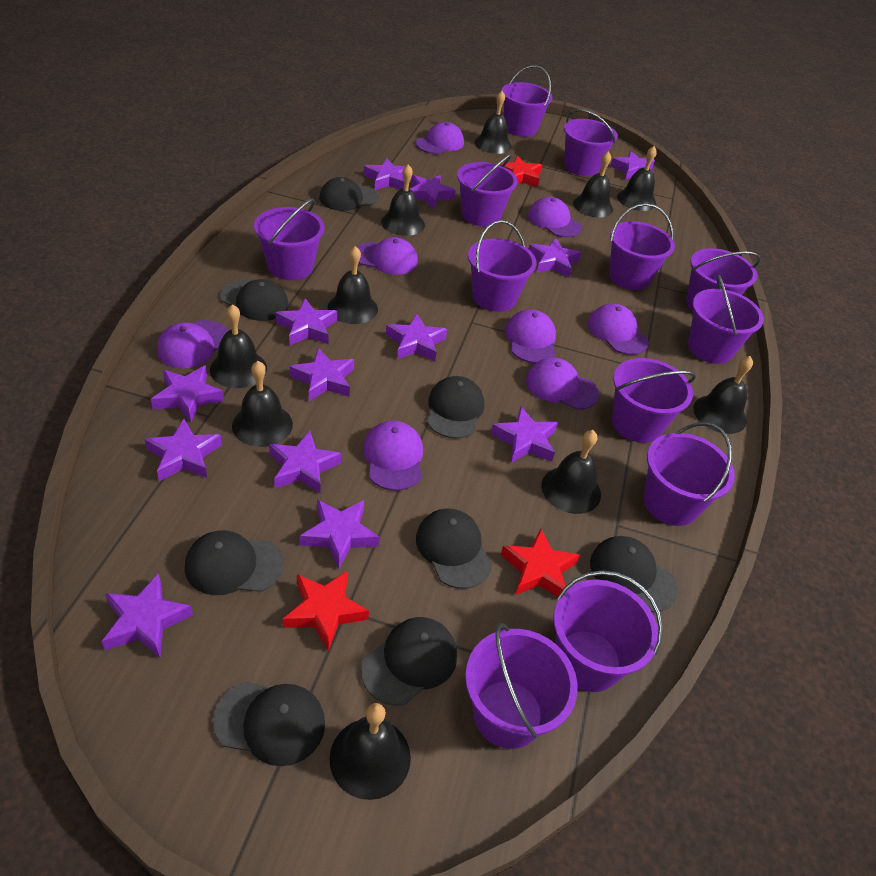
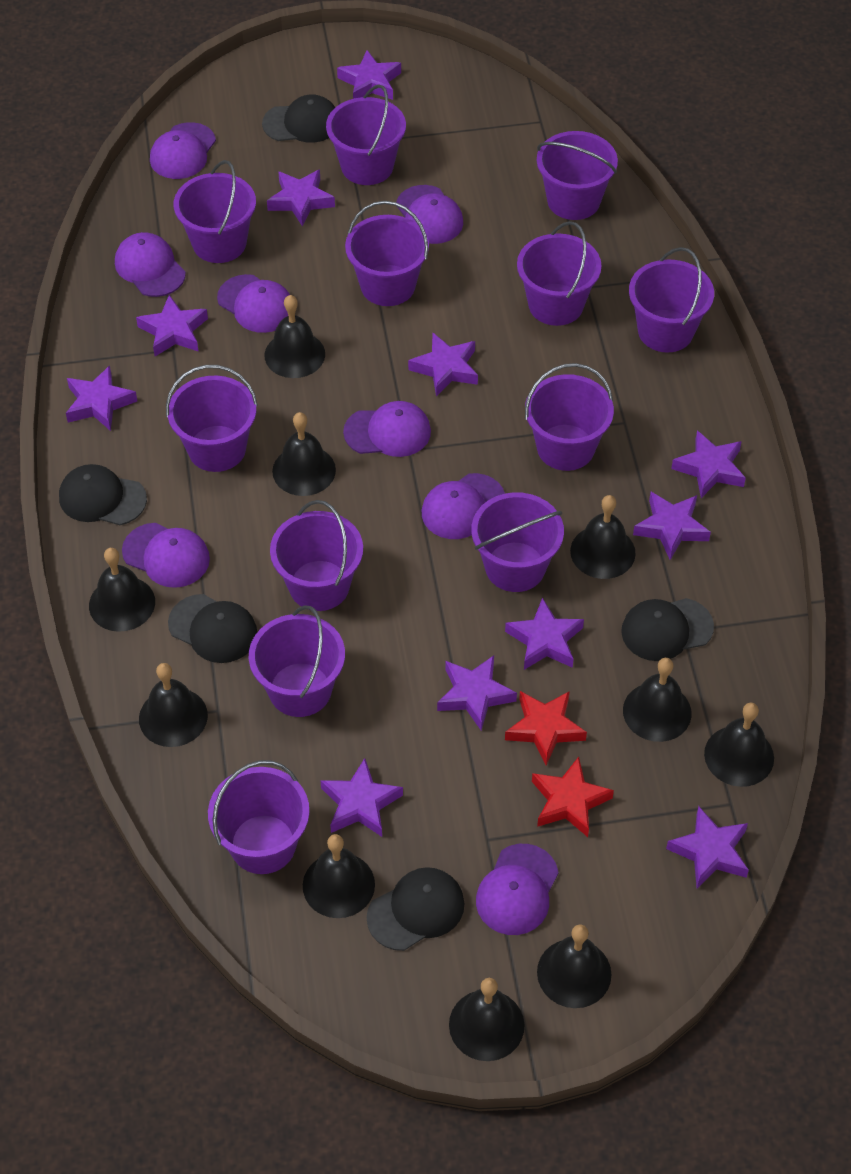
black cap: [185,530,284,595] [213,681,325,766] [220,279,289,321] [319,177,379,211] [361,617,457,706] [416,508,492,589] [427,376,484,439] [590,536,678,612] = 8 -> [59,464,147,525] [168,594,257,663] [262,94,335,143] [367,867,464,951] [621,598,714,661] = 5
purple star: [101,573,193,658] [145,419,222,481] [151,365,224,422] [269,431,342,494] [275,298,337,346] [289,348,354,401] [300,499,379,569] [363,158,405,190] [386,314,447,361] [410,175,456,209] [491,406,558,463] [528,238,582,277] [610,151,655,180] = 13 -> [66,366,137,431] [136,295,208,356] [267,169,335,226] [320,758,403,837] [337,50,401,100] [408,333,478,397] [437,655,517,731] [505,597,584,670] [633,492,711,560] [666,806,749,888] [671,430,746,498] = 11
red star: [283,570,369,652] [500,156,542,187] [501,529,580,597] = 3 -> [505,691,587,765] [532,757,614,837] = 2

